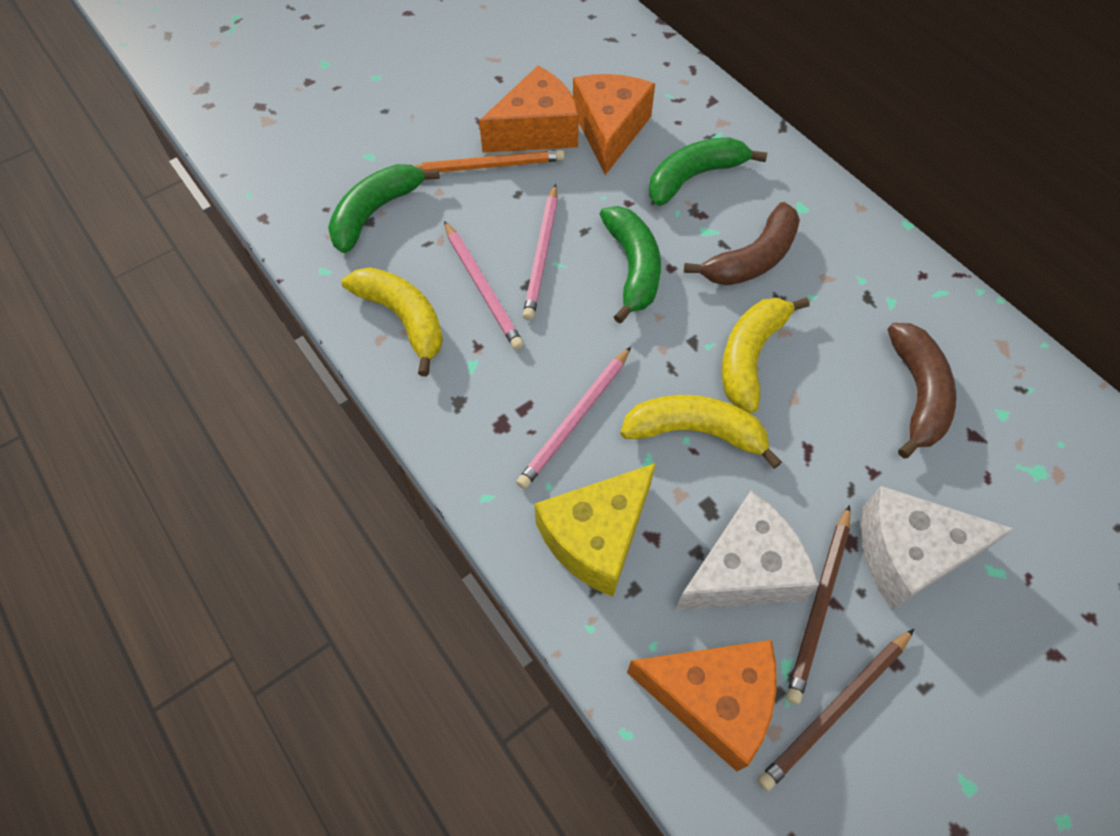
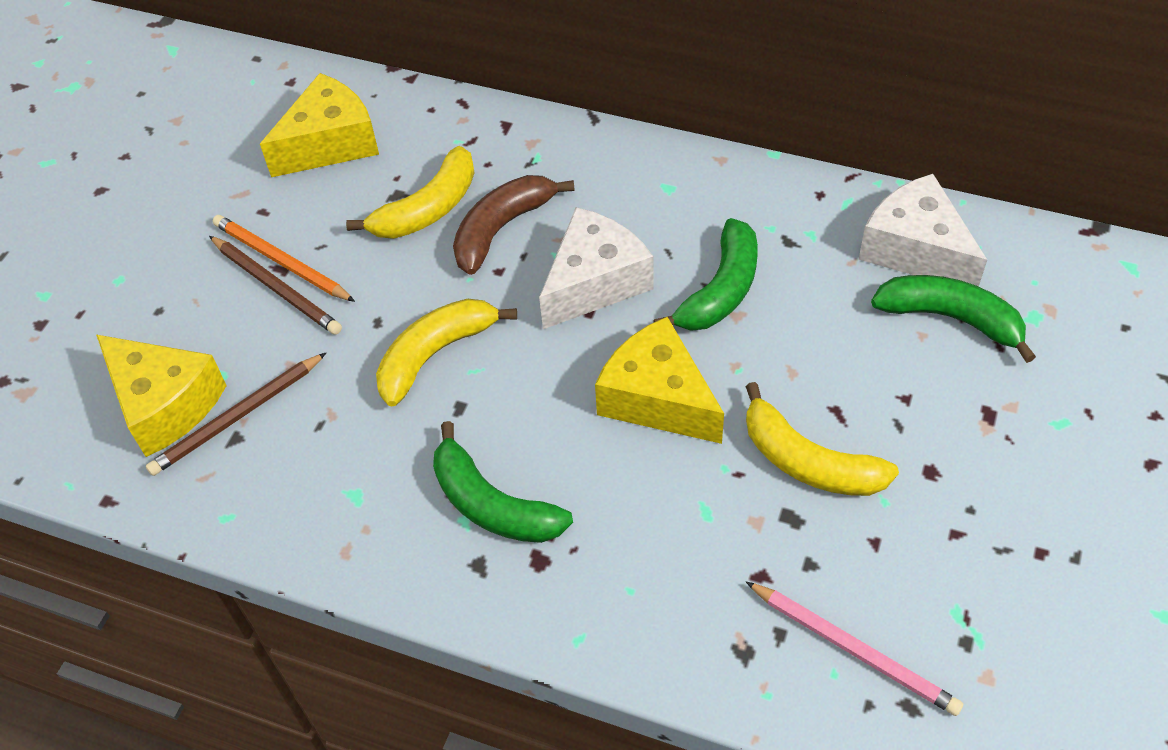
brown banana: [684,202,800,285] [888,323,956,458] = 2 -> [453,175,575,275] = 1
orange cheese: [479,66,579,153] [573,74,655,175] [627,640,776,771] = 3 -> none = 0
pink pencil: [444,221,524,350] [516,347,631,489] [523,184,558,320] = 3 -> [746,582,963,716] = 1
yellow cheese: [535,463,656,597] = 1 -> [96,335,227,457] [260,73,379,177] [595,317,724,444] = 3

